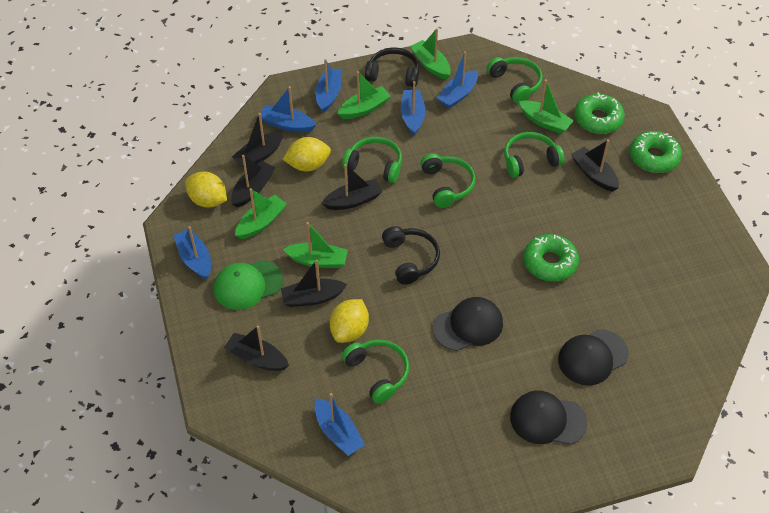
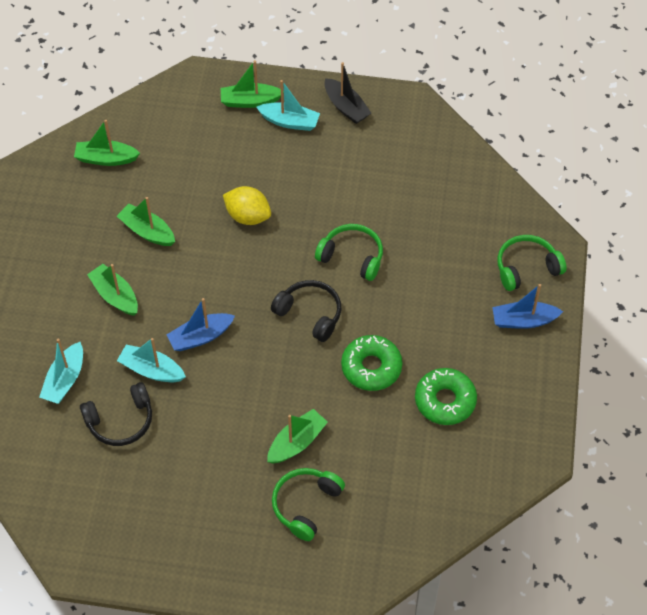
black boat: [224,326,289,371] [231,155,276,207] [232,113,284,168] [281,259,347,307] [322,164,383,210] [571,140,619,192] = 6 -> [324,62,371,124] = 1
black cap: [433,297,503,351] [510,390,588,445] [558,329,629,385] = 3 -> none = 0
blue boat: [173,226,211,279] [261,86,316,132] [314,393,365,456] [315,59,342,113] [401,81,426,135] [437,51,478,109] = 6 -> [166,298,235,351] [492,284,563,329] = 2
green cap: [214,260,283,310] = 1 -> none = 0
green donut: [523,234,579,282] [574,93,625,134] [630,131,682,173] = 3 -> [341,335,402,391] [415,368,477,425] = 2
green headphones: [342,136,402,183] [342,339,409,404] [420,153,475,208] [487,57,543,104] [504,132,565,178] = 5 -> [272,468,345,541] [315,224,383,281] [497,235,567,291] = 3
turquoise boat: none = 0 -> [39,339,83,404] [117,338,186,382] [256,80,320,131] = 3
yellow lemon: [185,172,227,208] [282,137,331,171] [329,299,369,343] = 3 -> [223,186,271,225] = 1

